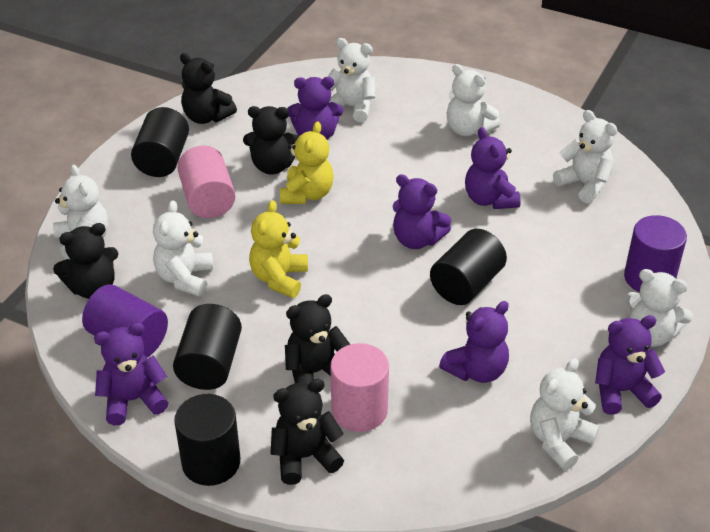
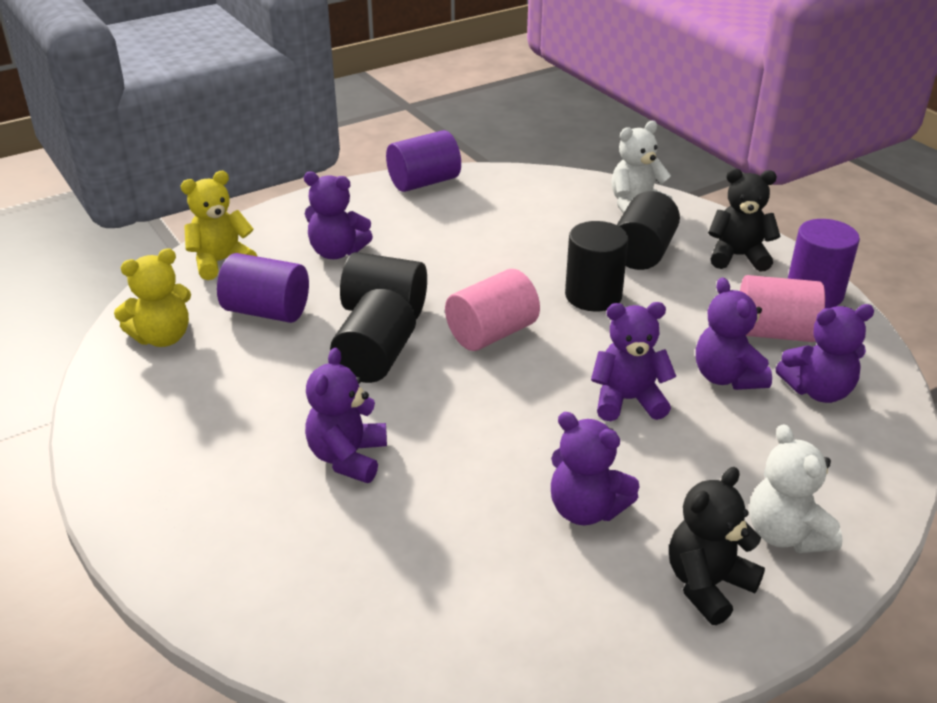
black teddy bear: [53,223,118,299] [180,53,237,124] [243,106,298,175] [270,379,344,485] [285,294,351,384] = 5 -> [669,467,765,625] [708,168,780,272] = 2
purple cylinder: [82,284,168,357] [624,215,687,292] = 2 -> [217,253,309,323] [386,130,461,192] [788,219,860,308] = 3
white teddy bear: [53,165,108,259] [153,200,213,297] [328,38,376,122] [447,64,500,136] [530,359,599,470] [553,110,617,203] [625,269,693,347] = 7 -> [611,121,672,214] [749,424,843,553] = 2

